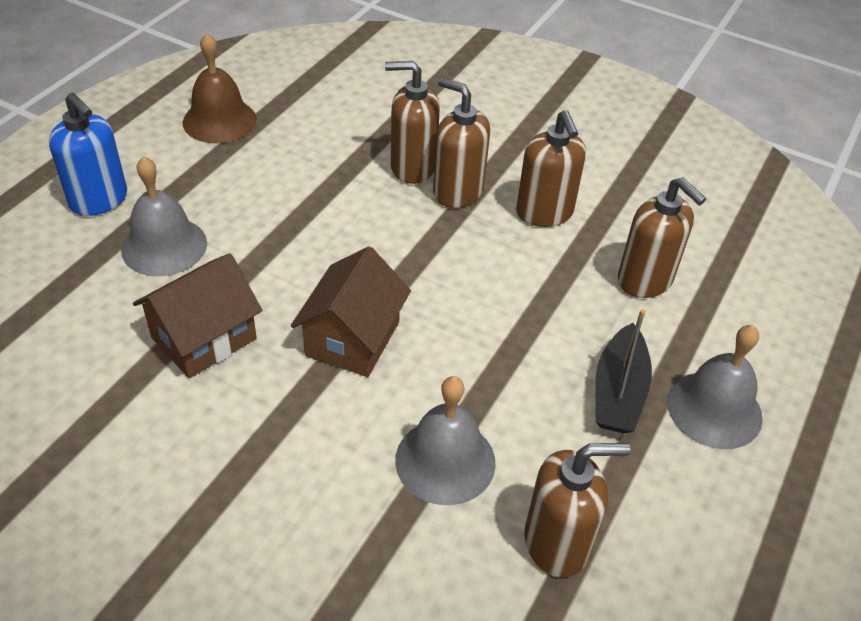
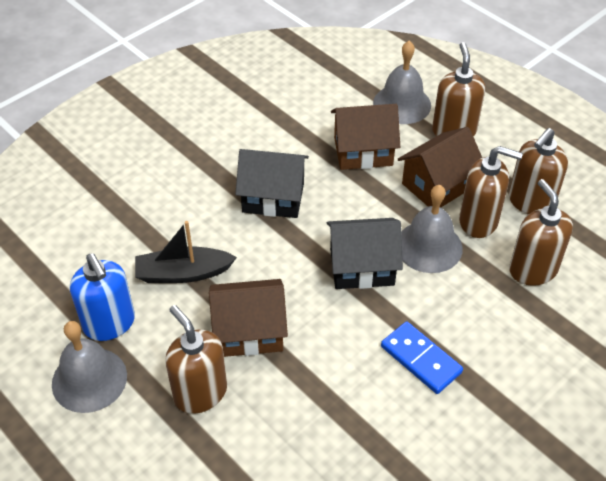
black house: none = 0 -> [235,149,309,218] [327,218,403,289] = 2
blue domino: none = 0 -> [381,321,463,394] = 1
brown bell: [183,33,257,143] = 1 -> none = 0
brown house: [133,253,262,378] [291,246,411,377] = 2 -> [209,279,288,357] [331,104,400,170] [398,127,482,207] = 3

